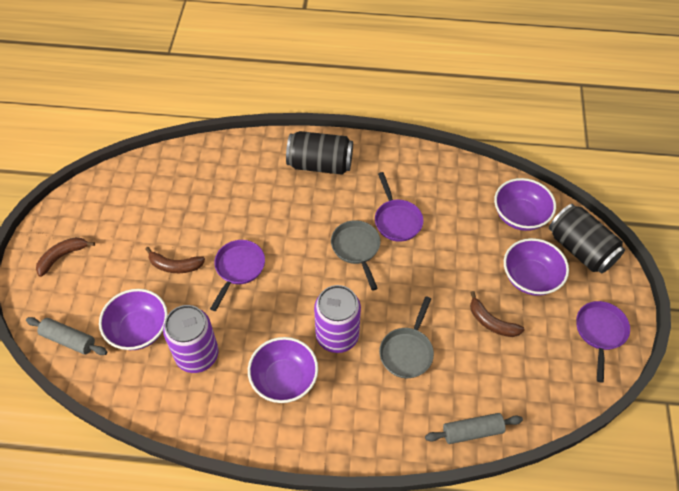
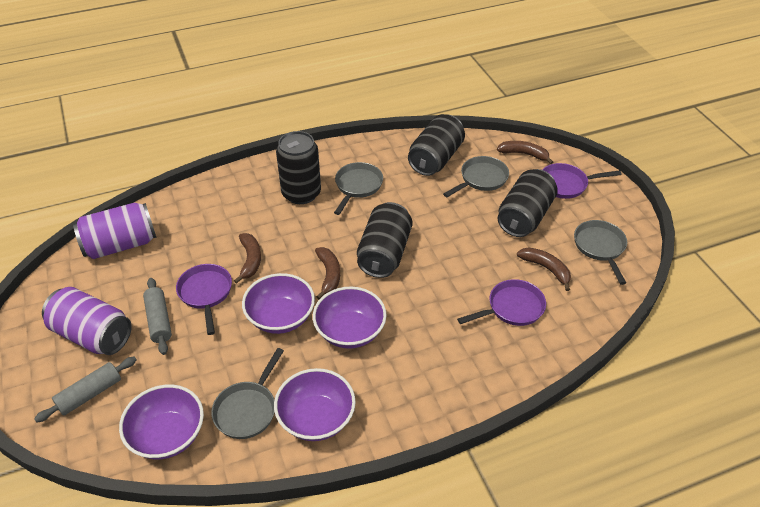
black can: [286,131,353,175] [549,204,625,273] = 2 -> [276,131,321,204] [357,202,413,278] [408,114,465,176] [498,169,558,237] = 4
brown banana: [36,237,95,277] [145,247,205,273] [470,291,525,337] = 3 -> [234,233,261,284] [315,247,340,299] [497,141,553,164] [517,247,571,291] = 4
grey pan: [331,220,380,291] [379,296,434,378] = 2 -> [211,348,284,439] [334,162,383,215] [443,156,509,197] [574,220,627,285] = 4

